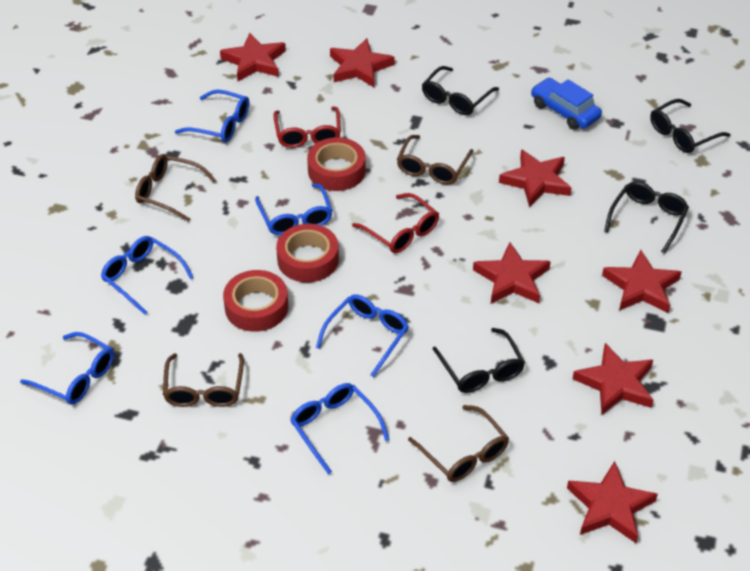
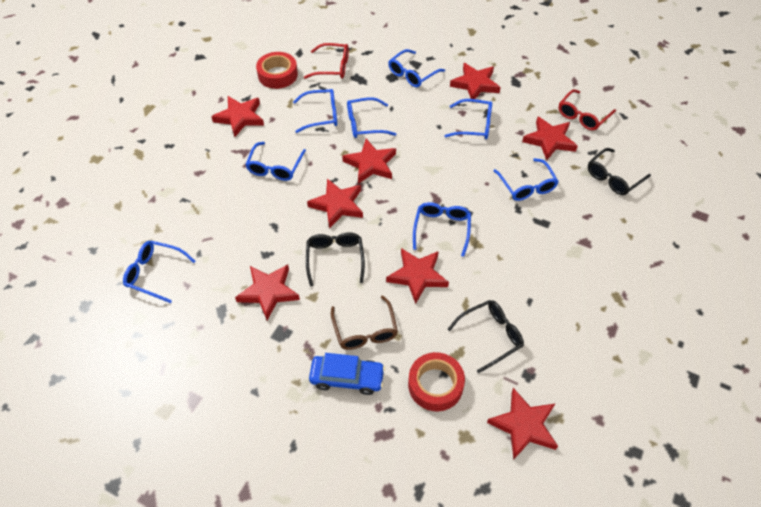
black glasses: [422,66,499,115] [433,328,525,393] [604,181,689,254] [650,99,730,153] = 4 -> [306,232,365,286] [448,300,524,373] [588,148,651,195] = 3
blue glasses: [20,332,114,405] [101,236,193,315] [175,90,249,142] [255,183,333,235] [290,383,390,474] [316,294,409,377] = 6 -> [123,241,195,303] [245,142,306,181] [293,89,337,133] [347,97,396,138] [388,49,445,87] [413,202,471,257] [445,99,492,139] [493,158,559,201] = 8
brown glasses: [135,154,217,222] [163,353,244,407] [397,135,473,185] [408,405,509,482] = 4 -> [331,295,398,350] = 1
red star: [220,33,286,81] [330,38,395,87] [473,242,551,304] [499,149,571,207] [567,461,658,543] [573,343,653,415] [602,250,682,313] = 7 -> [211,96,264,137] [235,265,300,320] [307,179,363,228] [342,139,396,184] [386,248,449,304] [450,63,501,99] [487,388,558,460] [522,117,578,161] = 8
red tape: [223,270,288,332] [276,224,339,282] [307,137,366,191] = 3 -> [256,52,298,89] [408,352,465,411] = 2

